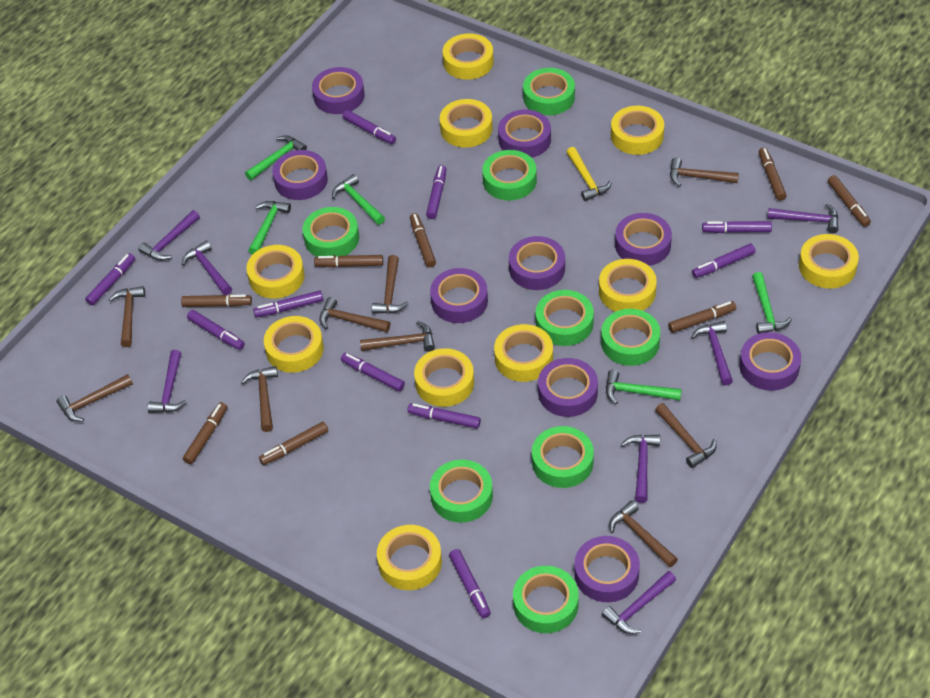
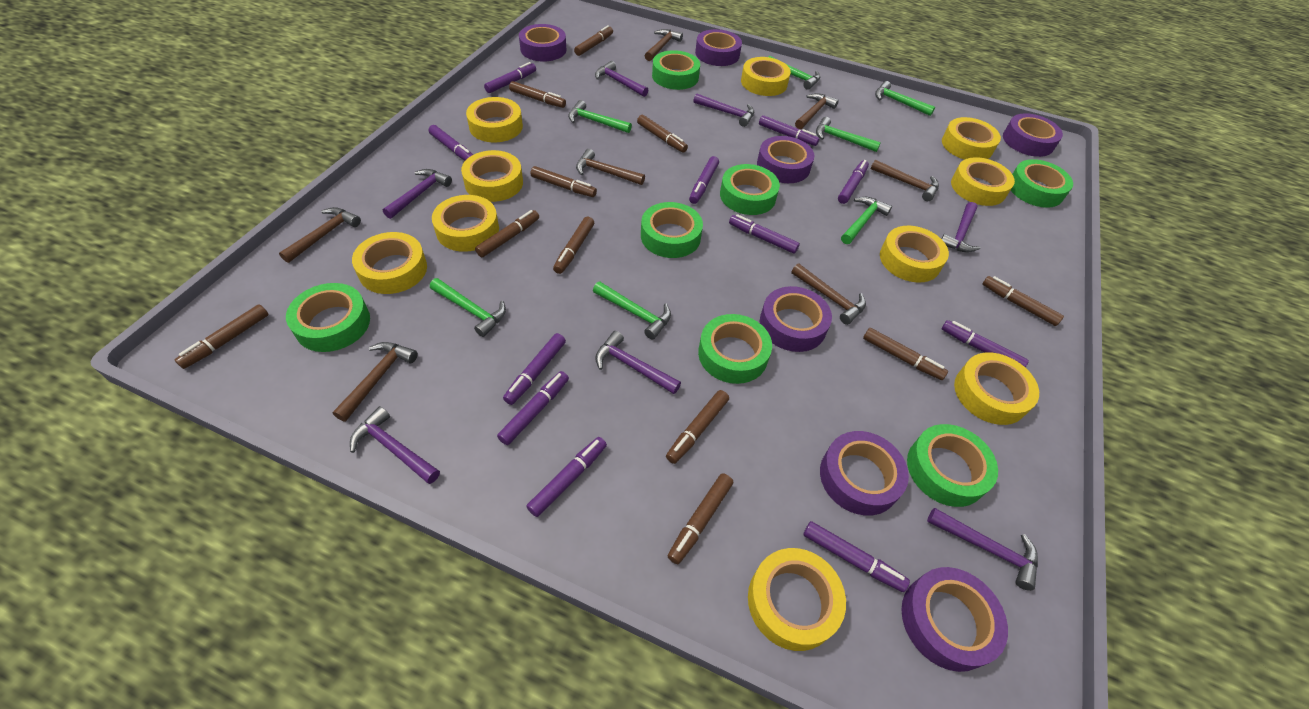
brown hammer: [56,374,133,422] [109,286,145,347] [241,366,278,432] [319,297,390,332] [360,321,435,352] [372,255,409,314] [609,501,678,568] [655,403,716,468] [670,158,739,187] = 9 -> [279,207,361,263] [333,342,418,422] [576,149,645,185] [644,29,683,61] [791,263,866,325] [795,93,839,129] [871,160,939,201] = 7
brown marker: [181,294,252,307] [183,402,227,464] [259,422,328,465] [314,255,383,267] [410,213,436,267] [668,301,736,333] [759,147,787,201] [828,175,871,227] = 8 -> [175,304,269,369] [475,210,539,257] [509,81,566,108] [530,166,597,197] [553,216,594,274] [574,25,613,56] [637,115,688,153] [666,390,729,464] [668,473,733,564] [863,328,948,380] [982,276,1064,326] = 11
green hammer: [245,135,307,180] [248,201,291,255] [332,174,385,225] [606,370,682,404] [752,272,792,334] = 5 -> [430,278,506,337] [568,100,632,133] [593,281,671,340] [768,56,820,90] [816,117,881,152] [841,197,892,244] [875,81,935,116] = 7
green tape: [303,207,359,257] [430,460,493,523] [482,150,537,201] [513,566,579,633] [523,68,575,115] [532,426,594,488] [536,290,594,346] [601,309,660,366] = 8 -> [286,283,370,352] [641,202,703,258] [652,50,700,90] [698,314,772,384] [720,164,780,215] [907,424,998,507] [1011,159,1073,208] = 7
purple marker: [85,253,135,305] [187,310,245,350] [253,290,323,317] [341,353,405,391] [342,110,396,144] [407,403,481,429] [426,165,446,219] [449,549,491,618] [692,244,756,278] [702,221,772,233] = 10 -> [428,125,473,161] [484,62,536,93] [497,371,569,445] [503,333,566,405] [526,437,607,517] [689,156,719,204] [729,214,800,254] [759,115,819,146] [803,521,910,592] [838,160,869,204] [942,320,1029,367] = 11
purple tape: [272,150,328,200] [312,67,365,114] [430,268,488,323] [498,110,551,158] [509,236,565,290] [538,358,598,417] [574,536,640,602] [615,213,672,266] [740,332,801,391] = 9 -> [519,24,566,61] [695,29,742,66] [757,136,814,183] [760,286,832,352] [820,431,909,516] [902,567,1008,672] [1003,113,1063,157] = 7
yellow hammer: [567,147,612,201] = 1 -> none = 0

